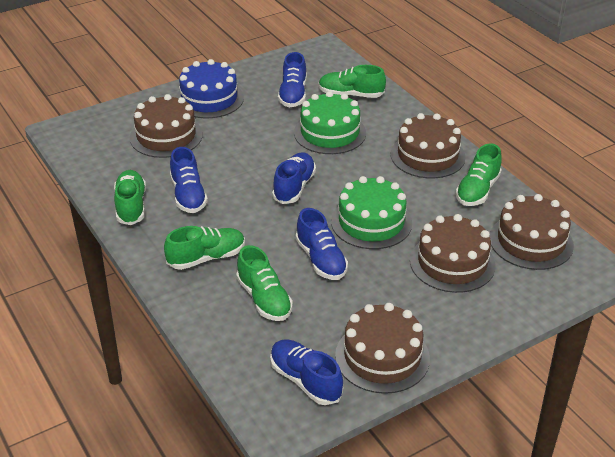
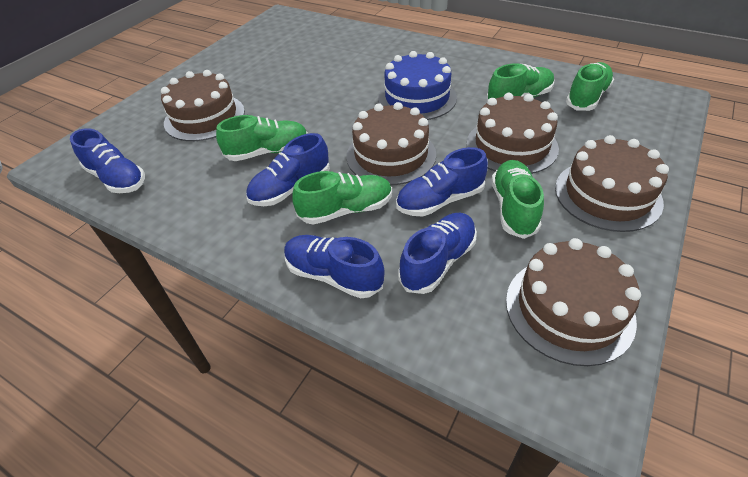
green cake: [294,91,366,154] [331,176,412,249] = 2 -> none = 0

